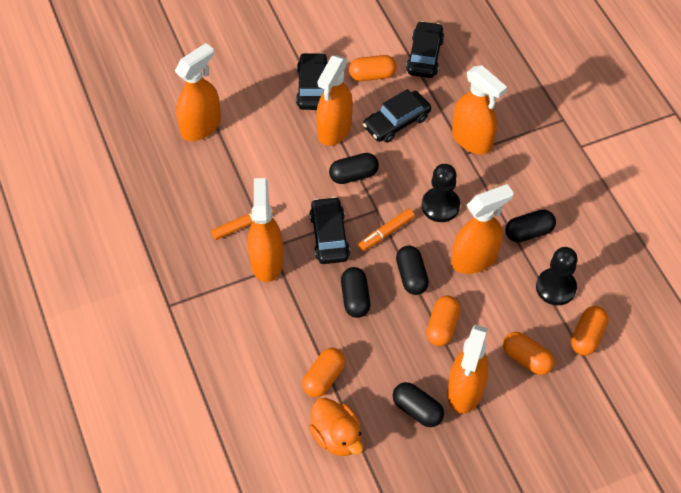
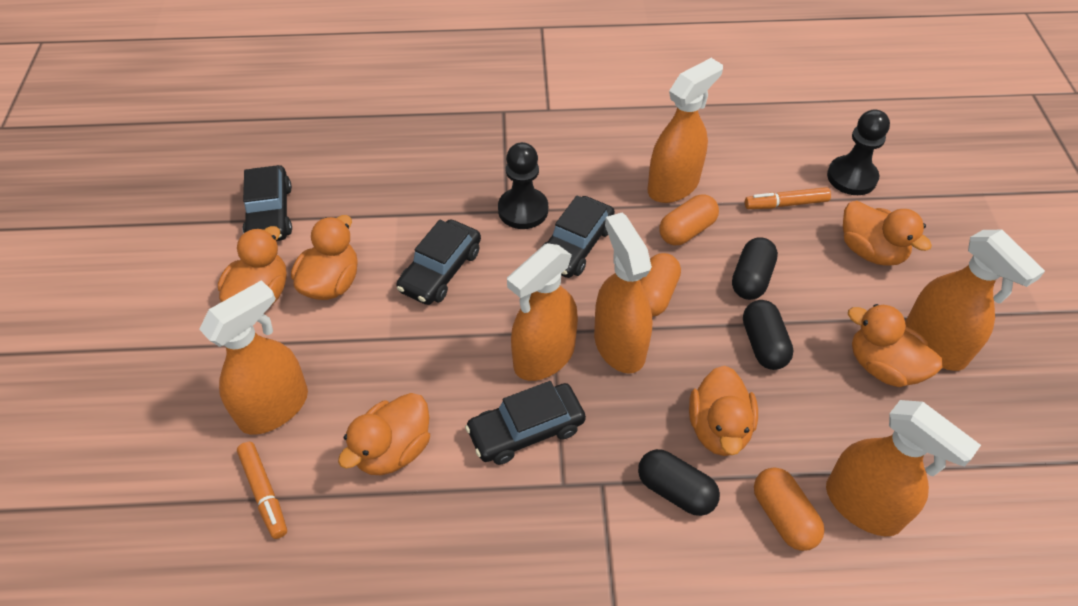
black capsule: [329,153,379,184] [341,267,370,318] [392,382,444,427] [396,246,429,295] [505,209,556,243] = 5 -> [638,449,720,516] [732,237,778,300] [743,300,794,370] = 3
orange capsule: [302,348,346,397] [349,55,397,81] [426,296,461,346] [503,332,555,375] [571,306,609,355] = 5 -> [640,253,681,317] [660,195,719,245] [754,468,825,551] = 3
orange duck: [309,398,363,456] = 1 -> [218,226,287,304] [291,215,358,300] [338,393,430,475] [689,366,758,456] [843,201,932,266] [848,304,943,387] = 6

